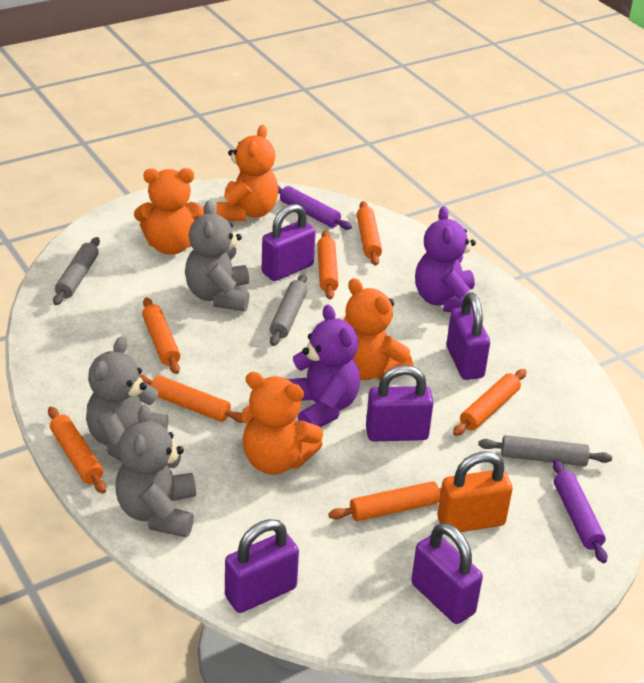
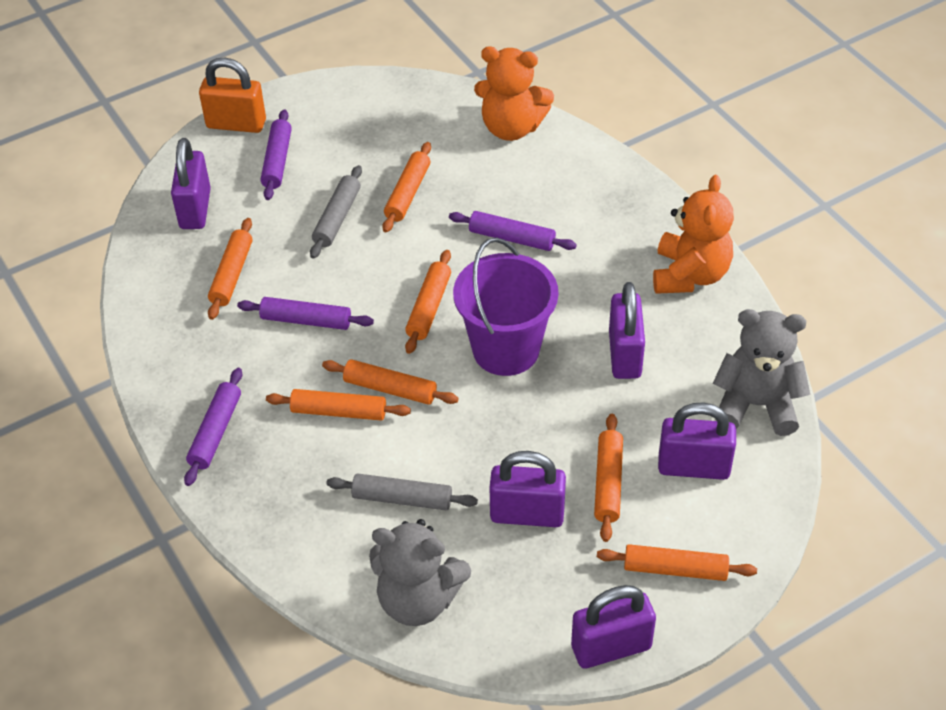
grey rolling pin: [53,237,100,305] [270,274,307,346] [478,435,612,466] = 3 -> [310,165,362,259] [326,473,478,510] = 2
grey teddy bear: [86,337,168,462] [115,405,196,538] [185,201,250,312] = 3 -> [369,519,471,626] [713,309,810,436] = 2
orange teddy bear: [134,168,204,255] [216,125,279,221] [241,372,323,475] [344,278,413,381] = 4 -> [474,46,554,141] [653,175,734,294] = 2
purple bucket: none = 0 -> [453,238,559,376] = 1
purple rolling pin: [278,186,352,230] [553,459,607,563] = 2 -> [184,368,242,486] [237,297,374,330] [260,109,292,200] [449,211,577,251] = 4
purple teddy bear: [287,305,360,427] [415,206,476,312] = 2 -> none = 0

